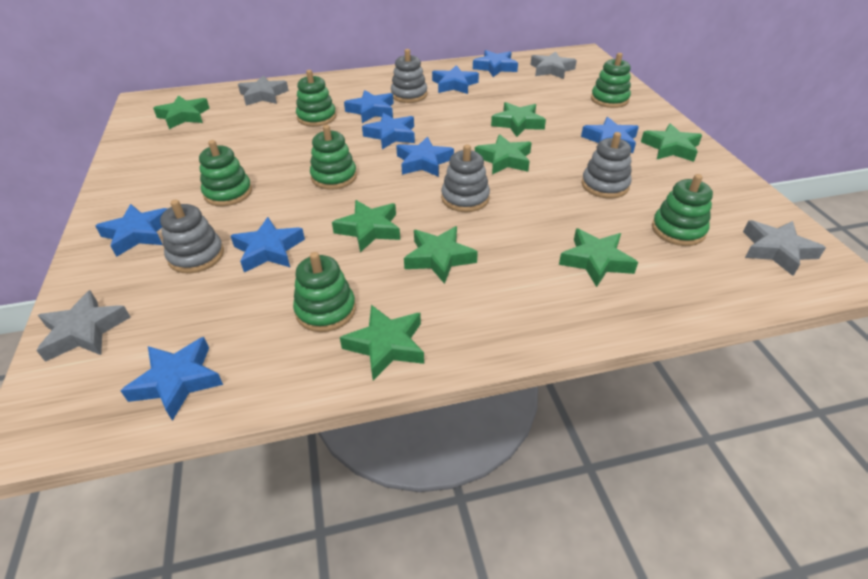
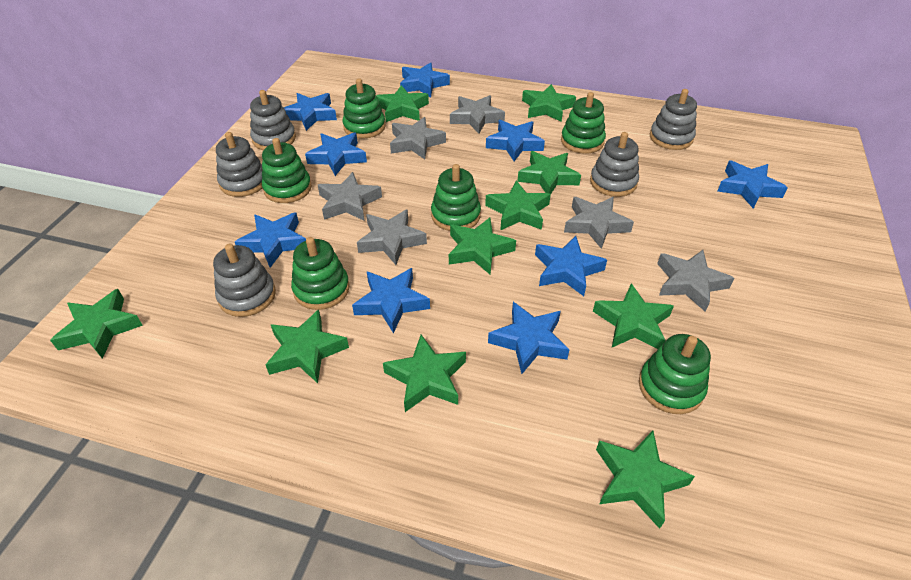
green star: [153,95,210,129] [332,200,400,252] [340,305,424,380] [404,226,478,284] [475,134,532,174] [491,102,546,137] [559,228,638,287] [641,123,702,162] = 8 -> [50,289,143,359] [266,310,349,383] [376,85,429,122] [383,335,466,412] [449,217,516,275] [485,181,551,230] [517,151,581,194] [522,84,576,122] [593,283,674,349] [596,431,695,529] = 10
grey stacking toy: [160,199,224,273] [391,49,428,103] [441,144,490,212] [582,132,632,198] = 4 -> [213,243,276,317] [216,132,263,197] [250,90,296,150] [590,132,639,197] [650,89,697,150] = 5
grey star: [36,290,131,362] [238,75,289,106] [531,51,577,79] [743,220,826,276] = 4 -> [318,172,382,221] [357,209,427,265] [390,117,446,159] [450,95,505,134] [564,197,634,249] [657,250,734,312] = 6

